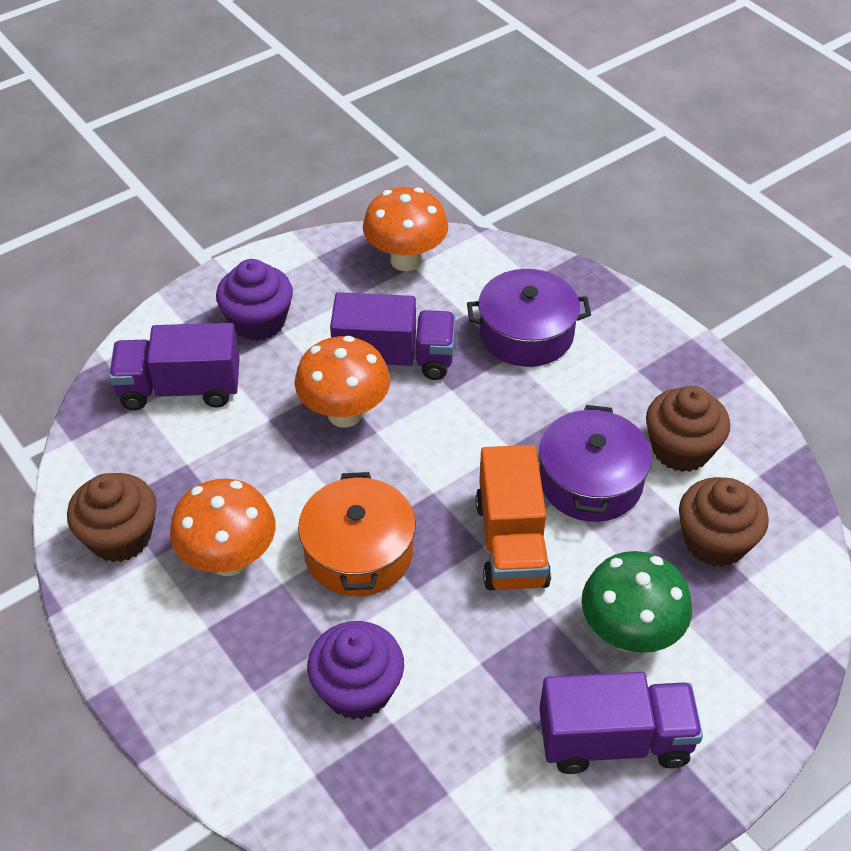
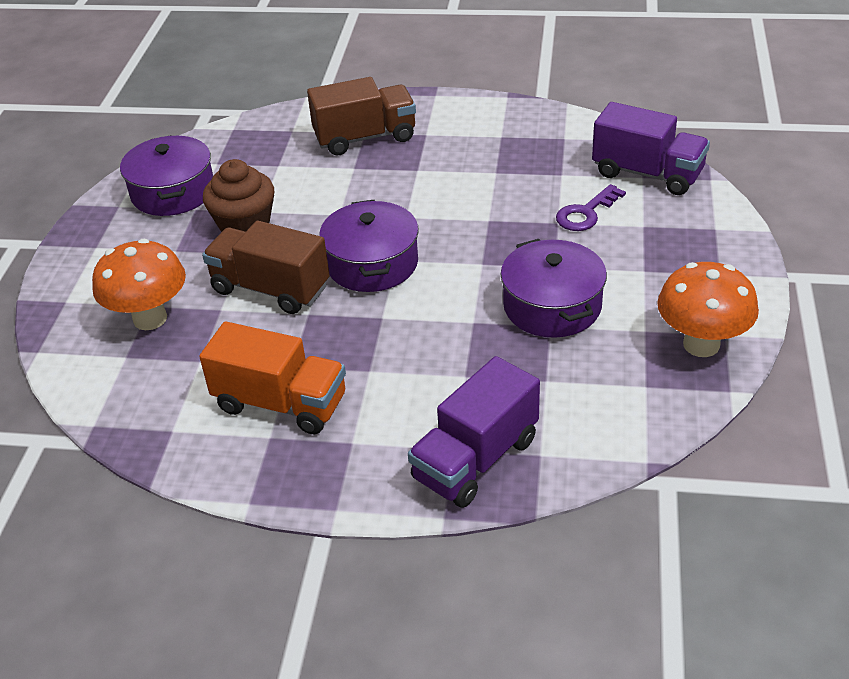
brown cupcake: [67,473,157,562] [646,386,730,472] [679,477,769,567] = 3 -> [203,159,274,232] = 1
brown truck: none = 0 -> [202,221,330,314] [307,77,416,155] = 2
green mushroom: [582,551,692,653] = 1 -> none = 0
orange mushroom: [170,479,275,576] [295,336,390,428] [363,187,448,271] = 3 -> [92,239,186,330] [657,262,759,357] = 2
orange pot: [298,472,416,597] = 1 -> none = 0
purple cupcake: [216,259,293,341] [307,621,404,720] = 2 -> none = 0
purple key: none = 0 -> [556,184,626,231] = 1
purple pot: [467,269,591,367] [539,405,652,522] = 2 -> [120,135,213,216] [319,200,419,292] [500,239,607,338] = 3
purple truck: [109,323,240,410] [330,292,455,380] [539,672,703,774] = 3 -> [408,356,540,508] [592,102,710,195] = 2

